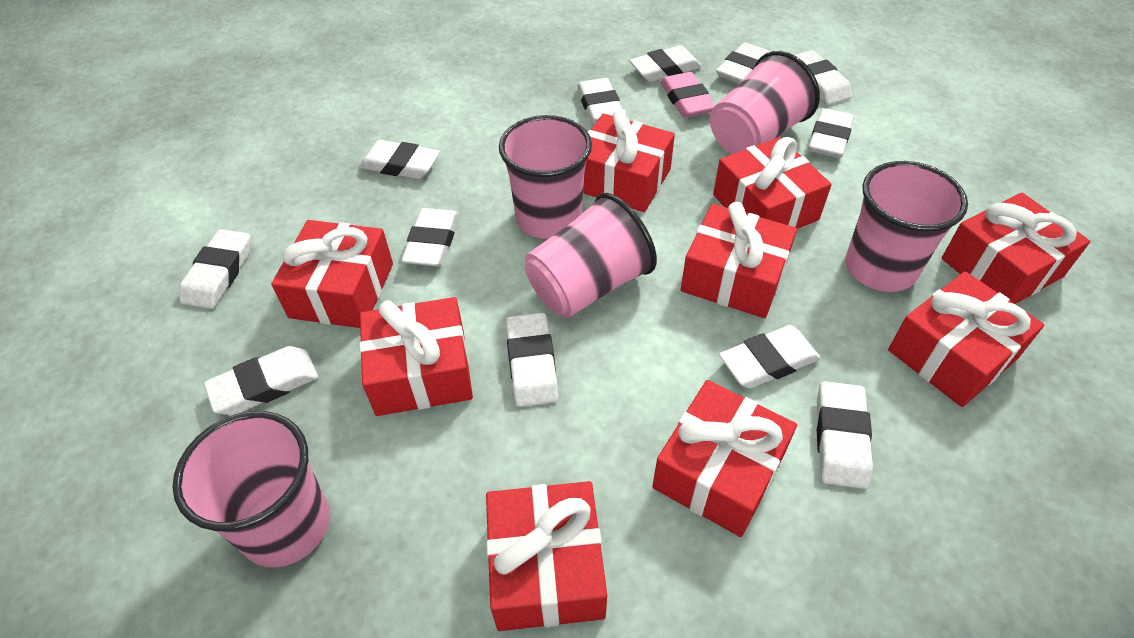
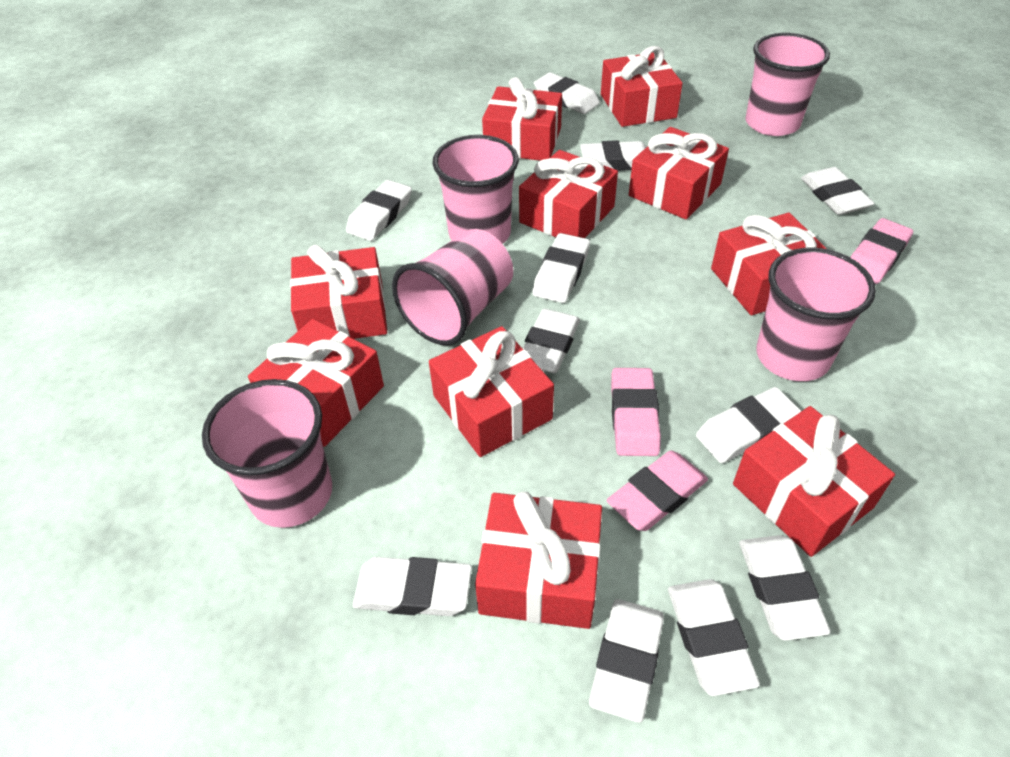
pink eraser: [660,72,715,117] = 1 -> [607,451,708,531] [611,368,661,456] [850,218,913,284] = 3
red gift: [271,220,393,328] [359,297,473,416] [486,481,607,631] [583,109,675,212] [652,380,797,537] [681,202,797,318] [713,137,832,229] [888,271,1044,407] [942,193,1090,304] = 9 -> [248,319,384,447] [290,245,387,339] [429,326,554,457] [475,491,602,629] [482,77,562,161] [519,150,618,238] [601,46,683,127] [629,127,729,220] [711,213,827,315] [733,406,895,557] = 10
white eraser: [180,229,251,309] [204,346,318,415] [359,140,440,179] [401,208,459,267] [506,313,559,407] [577,78,622,123] [629,45,702,82] [716,42,770,84] [719,325,821,389] [795,50,852,105] [808,108,854,158] [817,381,873,489] = 12 -> [346,180,412,241] [353,557,472,616] [523,309,580,373] [532,233,590,303] [534,72,600,114] [580,140,646,171] [589,599,664,723] [668,579,760,696] [696,387,801,463] [739,535,831,641] [801,167,875,215] = 11

